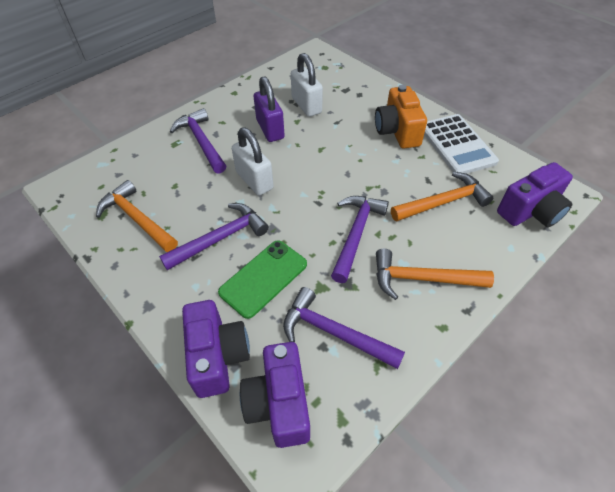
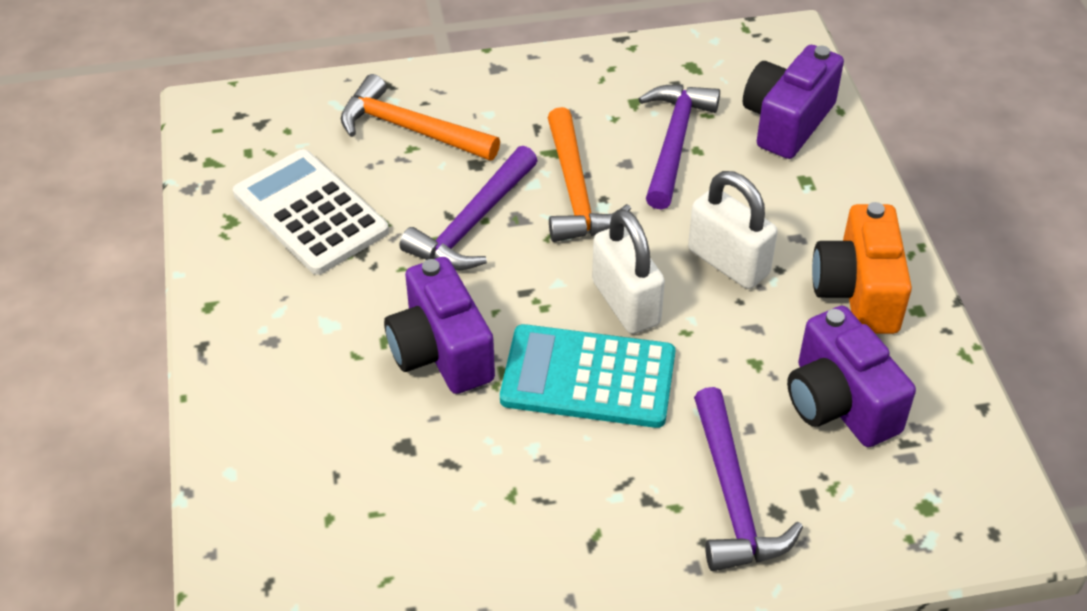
green phone: [218,240,307,319] = 1 -> none = 0
orange hammer: [96,180,178,252] [376,249,494,300] [391,172,493,222] = 3 -> [341,74,500,161] [547,107,631,242] = 2
purple hammer: [159,203,269,270] [170,108,226,174] [283,287,405,369] [331,196,389,283] = 4 -> [400,146,538,270] [638,84,720,210] [694,387,803,571] = 3
purple padlock: [254,76,285,142] = 1 -> none = 0
turquoise calculator: none = 0 -> [500,324,675,428] = 1

